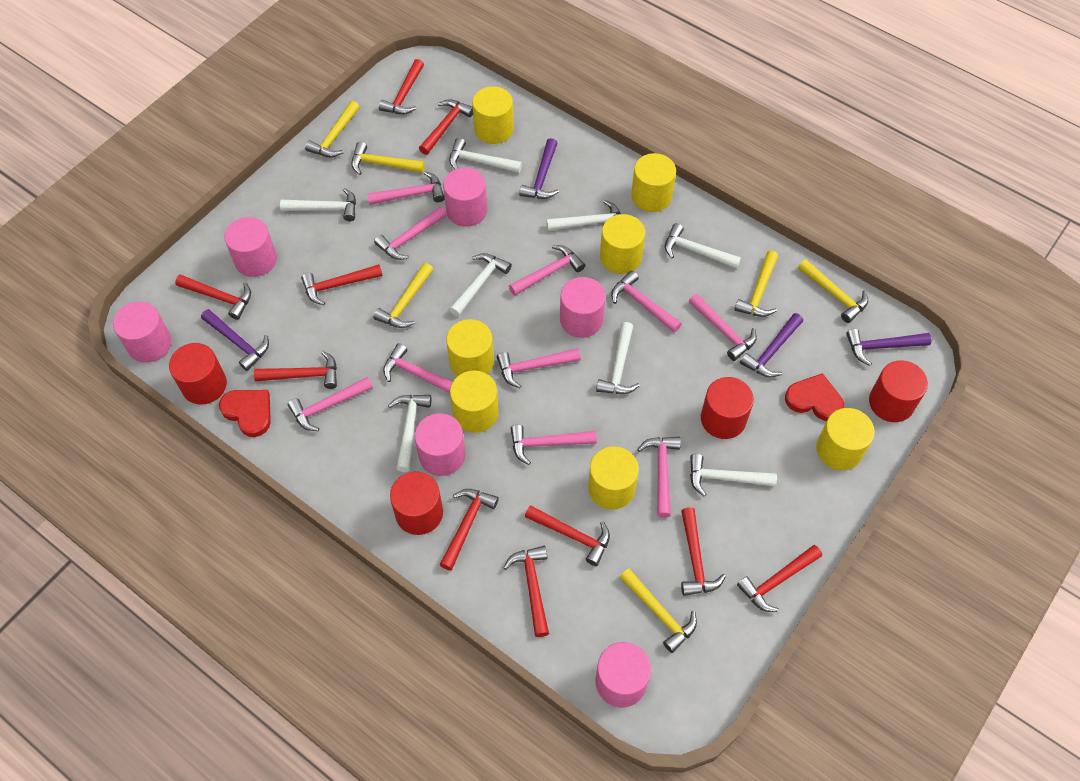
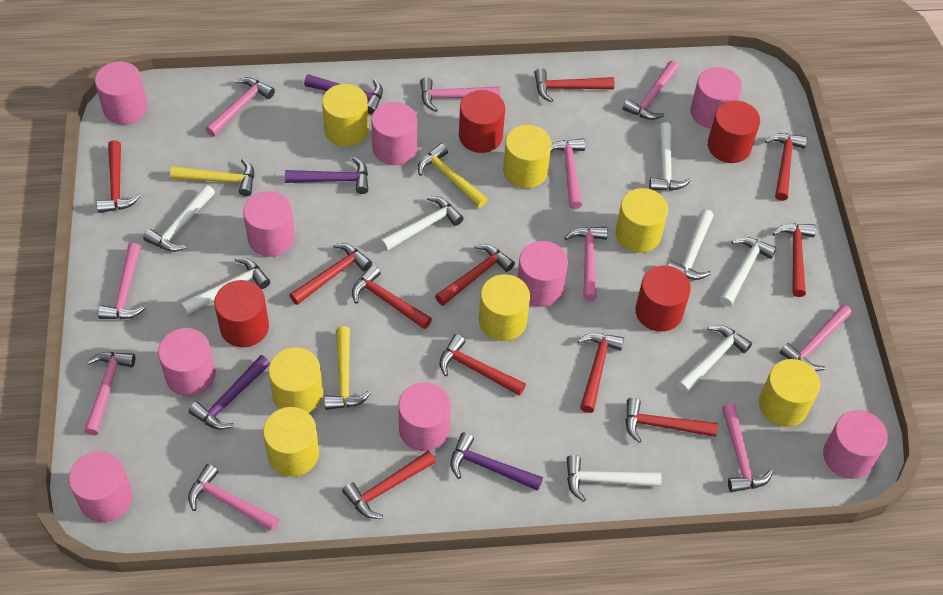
pink cylinder: [113,302,172,363] [224,217,277,277] [415,413,466,476] [443,168,487,227] [560,277,605,338] [595,642,651,707] = 6 -> [69,451,132,522] [95,62,148,125] [158,328,216,396] [243,191,295,257] [371,102,417,165] [398,382,451,451] [517,241,568,307] [691,67,742,128] [823,410,888,479] = 9
red hammer: [175,274,251,320] [254,351,337,389] [301,264,383,305] [379,59,424,115] [419,99,473,155] [440,489,499,571] [503,546,549,637] [525,505,610,566] [681,507,726,596] [737,545,822,612] = 10 -> [96,140,140,213] [289,243,372,305] [342,451,436,519] [352,265,432,329] [435,244,515,306] [439,334,526,396] [534,68,615,103] [577,333,624,413] [625,398,718,443] [765,133,807,201] [773,223,816,297] = 11
red heart: [219,390,271,437] [785,373,844,421] = 2 -> none = 0
yellow hammer: [305,101,360,157] [352,142,425,175] [373,263,433,328] [619,568,697,653] [734,251,778,317] [798,259,868,323] = 6 -> [170,159,254,196] [324,326,371,410] [418,143,488,208] = 3

